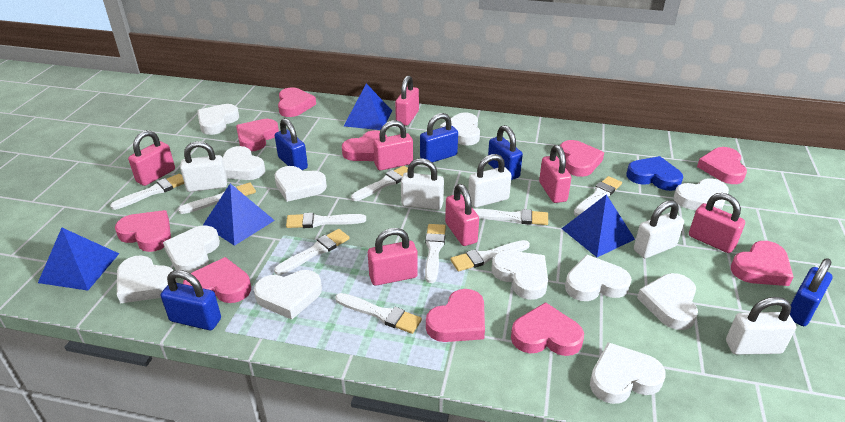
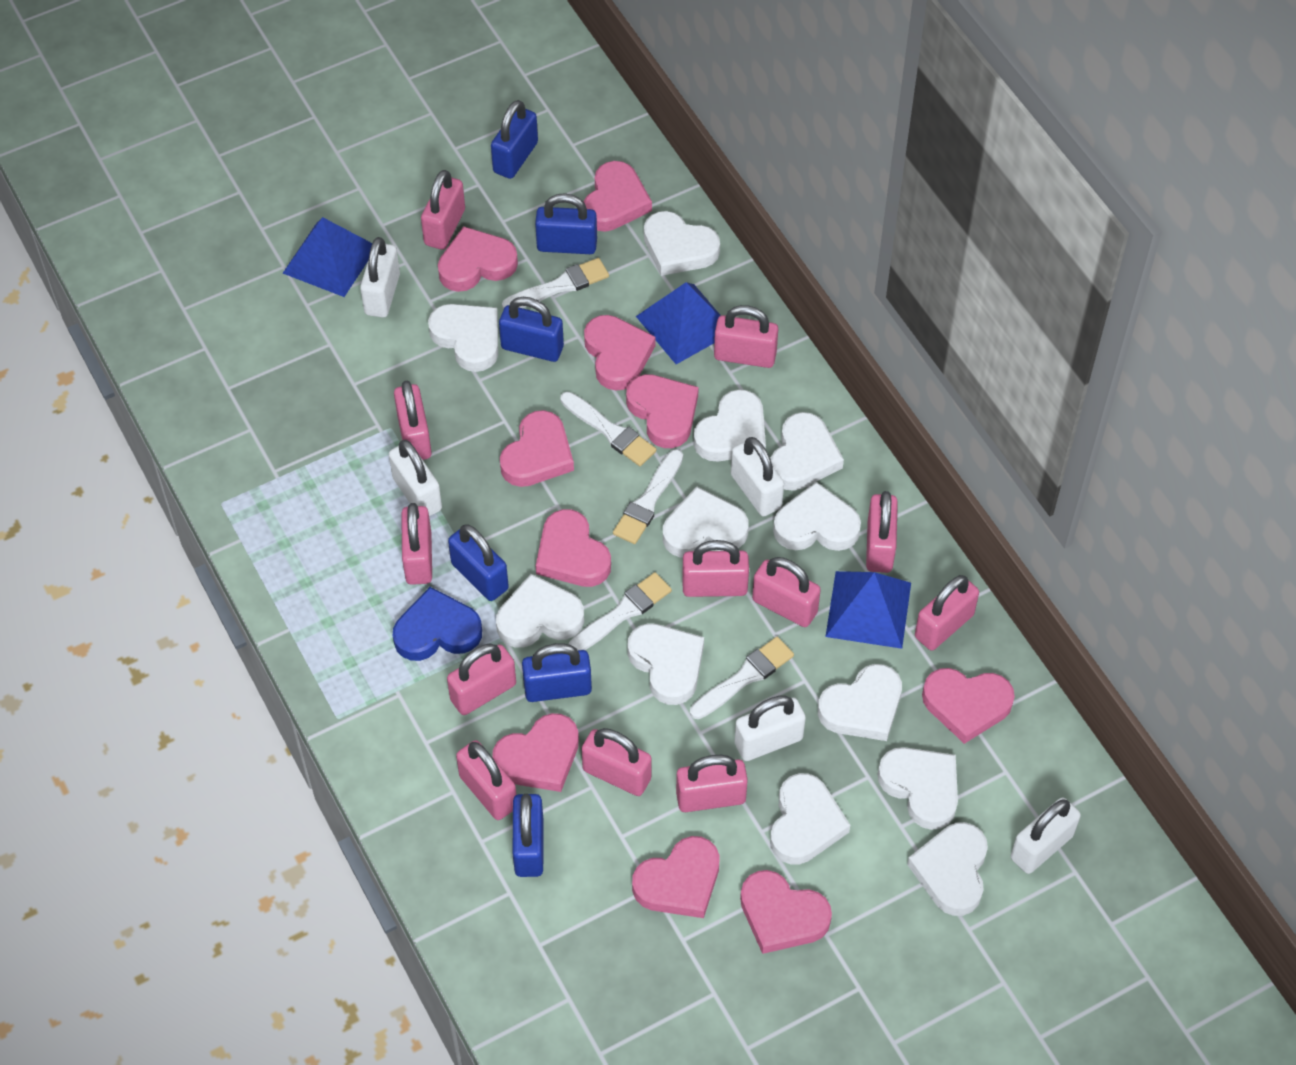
blue padlock: [161,270,221,330] [275,118,308,170] [420,113,458,162] [488,125,523,180] [790,258,833,326] = 5 -> [448,524,509,601] [491,100,538,179] [499,297,564,362] [513,794,543,877] [522,643,592,702] [535,193,597,254] = 6
blue pyramid: [38,228,119,291] [203,184,275,246] [344,83,392,130] [561,194,635,257] = 4 -> [283,217,372,297] [636,282,721,364] [825,571,911,649] = 3
pink padlock: [128,130,175,186] [368,228,418,286] [373,120,413,171] [395,76,419,126] [445,184,479,246] [539,145,571,203] [689,193,745,253] = 7 -> [394,381,432,460] [401,503,432,585] [421,170,465,250] [447,643,516,715] [456,740,516,820] [582,728,651,796] [676,755,748,812] [682,540,749,597] [714,305,778,368] [752,557,821,627] [866,491,898,573] [915,575,979,650] = 12
white brush: [110,174,184,210] [178,182,256,214] [274,229,350,275] [286,213,366,228] [335,293,422,334] [351,166,408,201] [425,224,446,283] [450,240,530,271] [474,209,548,225] [574,176,622,216] = 10 -> [502,258,609,309] [561,392,656,466] [569,572,672,650] [613,449,683,544] [690,637,794,719] = 5

